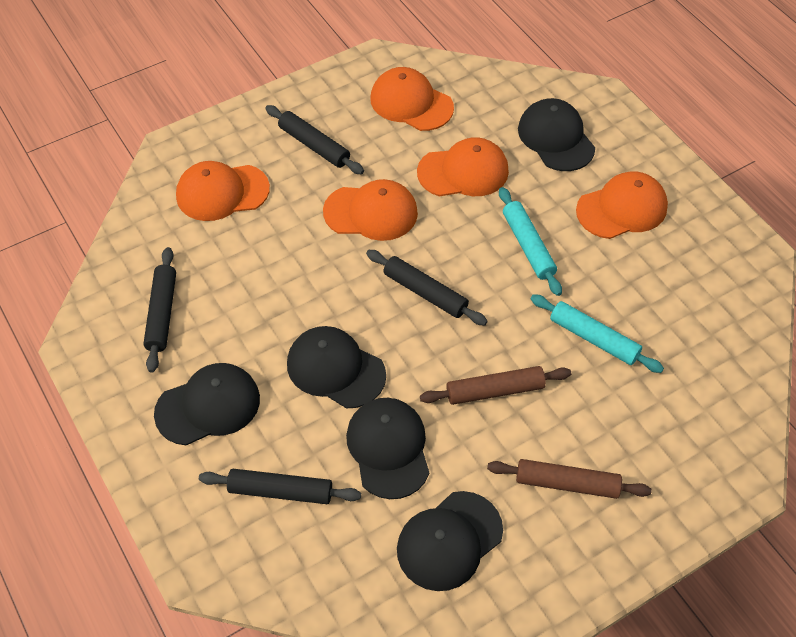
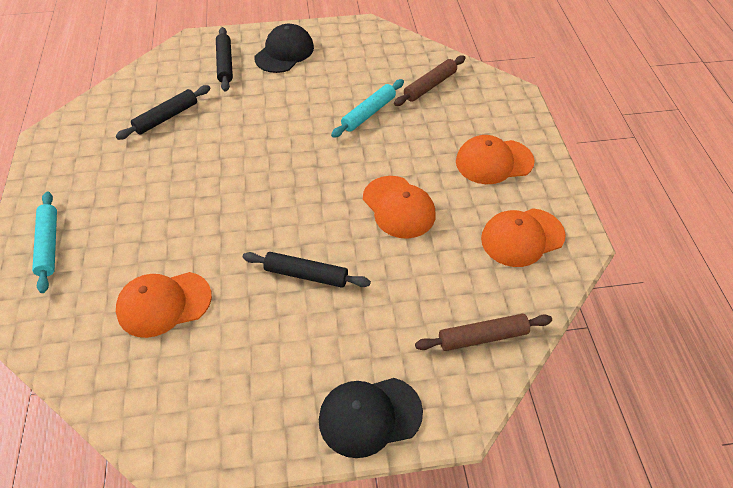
black cap: [154,363,260,445] [287,326,386,408] [346,398,429,499] [397,491,503,591] [518,98,595,171] = 5 -> [254,24,314,73] [319,378,423,458] = 2
black rolling pin: [143,247,176,373] [199,469,361,504] [265,105,364,174] [366,250,488,326] = 4 -> [116,85,210,140] [216,27,233,92] [243,252,371,288] = 3
orange cap: [176,161,270,221] [323,179,418,241] [370,67,454,131] [417,137,509,196] [576,171,668,239] = 5 -> [116,272,212,338] [363,176,436,239] [456,135,535,184] [481,208,566,267] = 4

